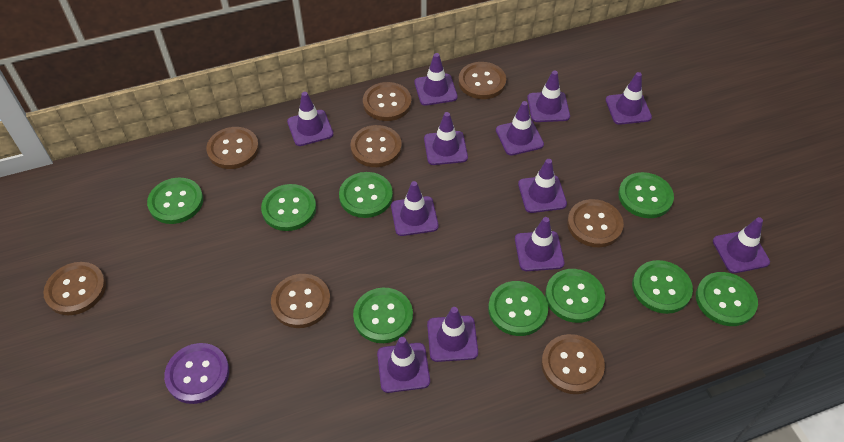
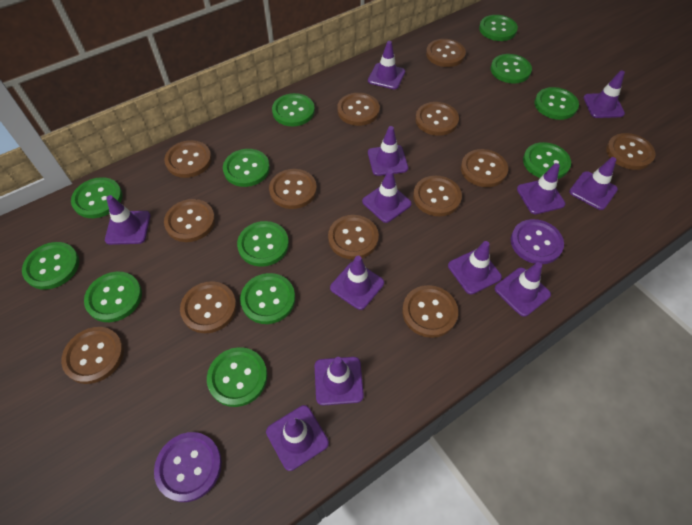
brown button: [43,262,106,315] [206,127,259,169] [271,274,331,328] [350,125,402,167] [363,82,411,121] [458,62,506,99] [541,334,605,394] [567,199,624,247] = 8 -> [61,327,124,384] [164,140,212,178] [164,199,215,242] [180,281,237,333] [269,169,317,209] [328,215,379,260] [337,93,380,126] [402,285,458,338] [413,176,462,216] [415,102,459,136] [426,39,466,67] [461,149,508,187] [606,133,655,170] = 13
green button: [147,178,203,224] [261,184,316,231] [339,172,393,218] [353,288,413,343] [488,281,548,336] [545,269,605,323] [618,172,674,218] [632,260,693,314] [696,272,758,326] = 9 -> [22,242,79,290] [71,177,123,218] [84,272,142,322] [207,347,267,407] [223,149,270,187] [237,221,289,267] [240,273,295,324] [272,93,315,126] [479,15,518,41] [491,54,532,84] [523,142,571,179] [535,87,579,120] = 12
purple button: [164,343,229,404] = 1 -> [154,432,222,502] [511,219,564,264] = 2

